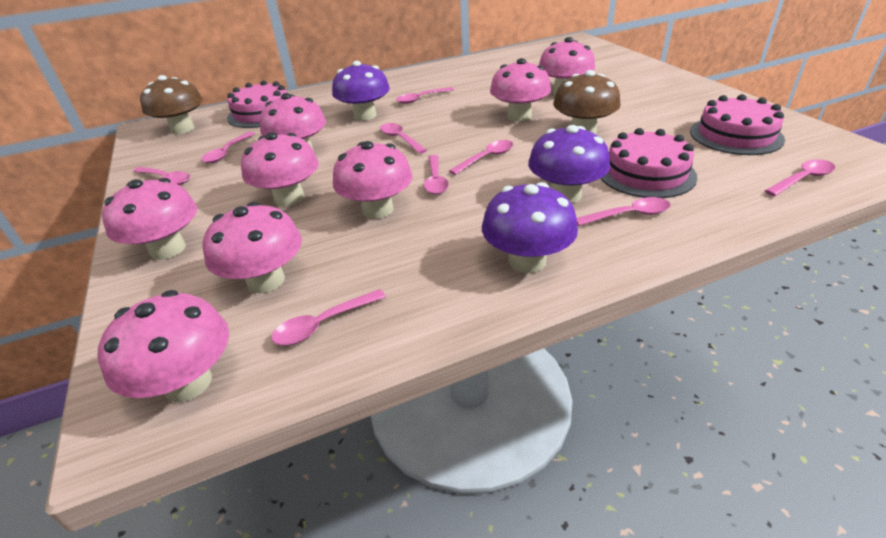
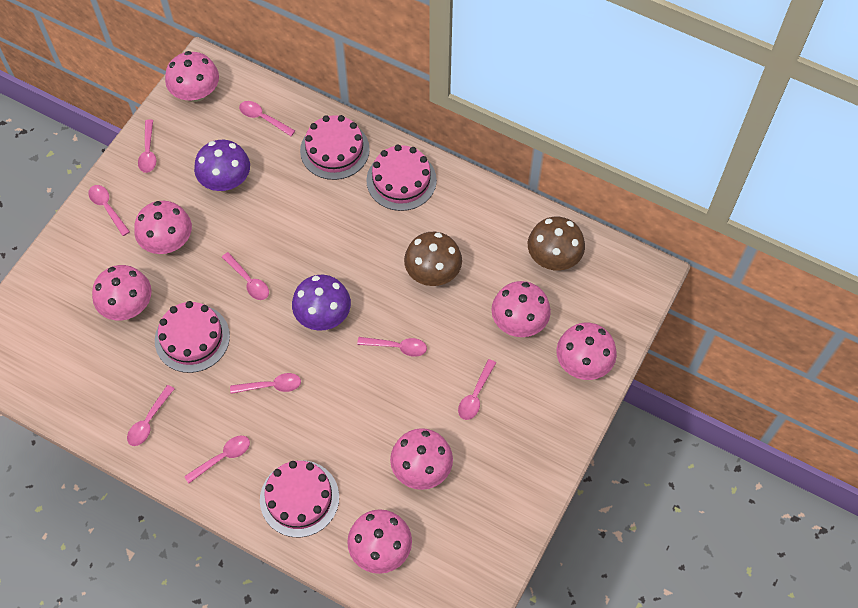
pink cake: [227,80,287,128] [600,128,698,198] [690,94,785,155] = 3 -> [155,301,230,373] [260,460,339,537] [300,115,370,180] [366,144,437,211] = 4
pink mushroom: [98,290,229,402] [102,178,197,260] [203,202,302,293] [241,132,319,206] [260,93,326,151] [333,141,413,219] [490,58,551,121] [539,37,595,95] = 8 -> [92,265,152,320] [134,201,192,254] [165,51,219,102] [347,509,412,574] [390,428,453,490] [491,281,551,337] [557,323,617,380] = 7
purple mushroom: [332,61,390,121] [482,182,578,273] [528,125,610,203] = 3 -> [194,140,250,191] [292,275,351,331] = 2

